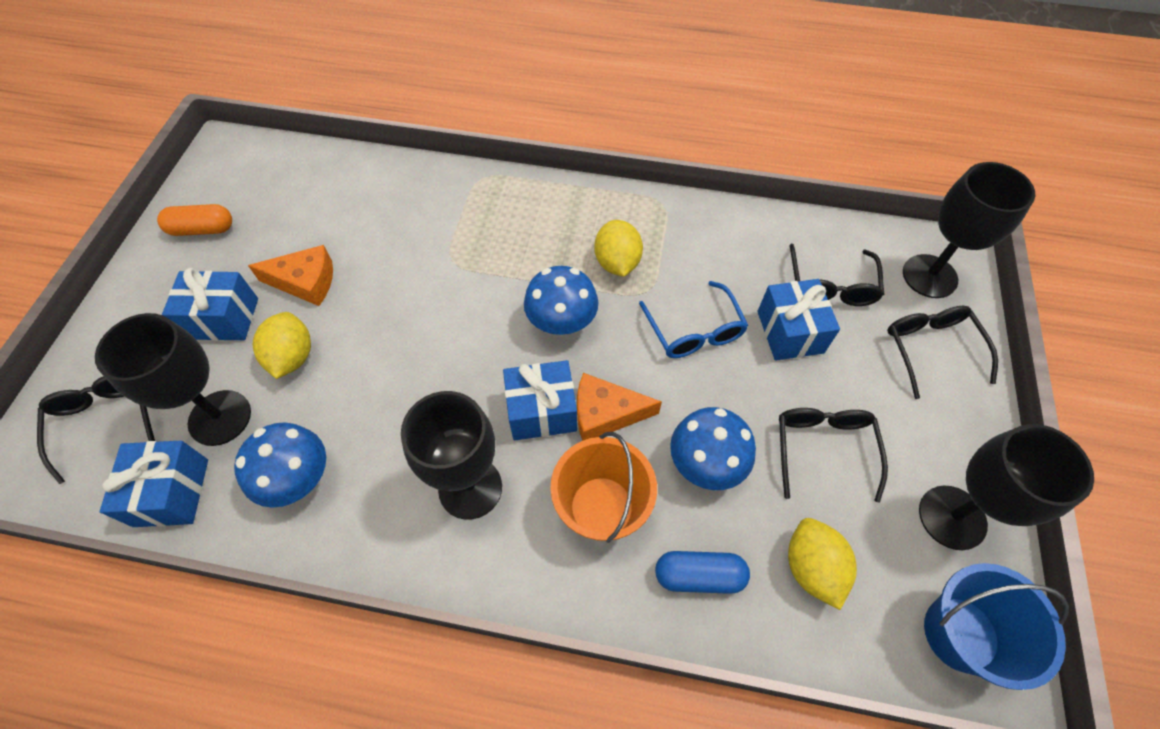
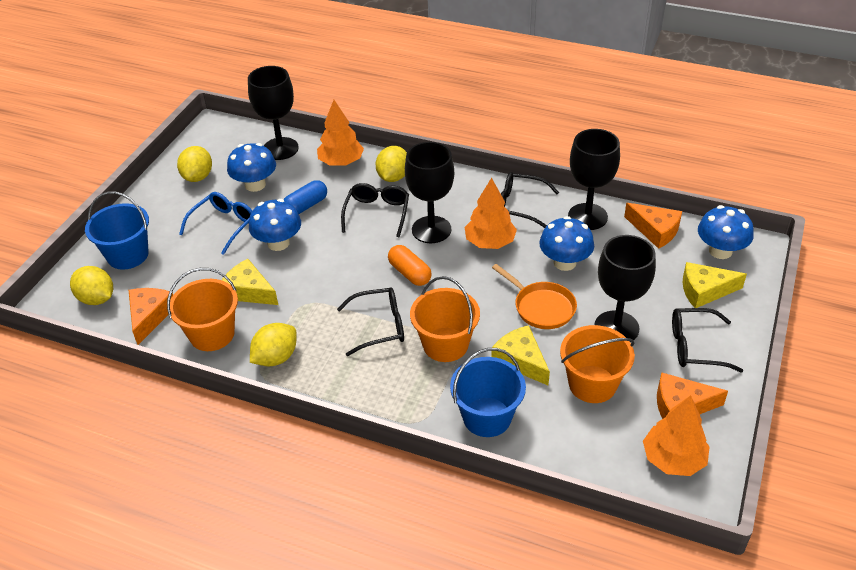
blue bucket: [924,563,1069,690] = 1 -> [85,191,149,270] [450,348,526,437] = 2
blue gift: [100,441,208,527] [162,268,258,341] [503,360,577,440] [758,279,840,360] = 4 -> none = 0
blue mushroom: [234,422,326,508] [524,266,598,335] [670,407,756,490] = 3 -> [227,143,276,192] [249,199,301,251] [539,216,594,271] [698,205,753,259] = 4
orange bucket: [550,432,657,543] = 1 -> [167,268,238,351] [410,276,480,362] [560,325,635,403] = 3
orange cheese: [248,245,333,306] [577,373,662,441] = 2 -> [129,288,173,345] [624,203,682,249] [657,372,728,419] = 3
orange pan: none = 0 -> [492,264,577,329] = 1
orange tree: none = 0 -> [317,100,364,166] [465,178,517,249] [643,395,710,476] = 3
yellow cheese: none = 0 -> [222,259,278,305] [491,325,550,385] [683,262,747,308] = 3
yellow lemon: [253,312,311,379] [594,220,643,277] [788,518,857,610] = 3 -> [70,266,113,305] [177,146,212,182] [250,323,297,366] [376,146,407,182] = 4

